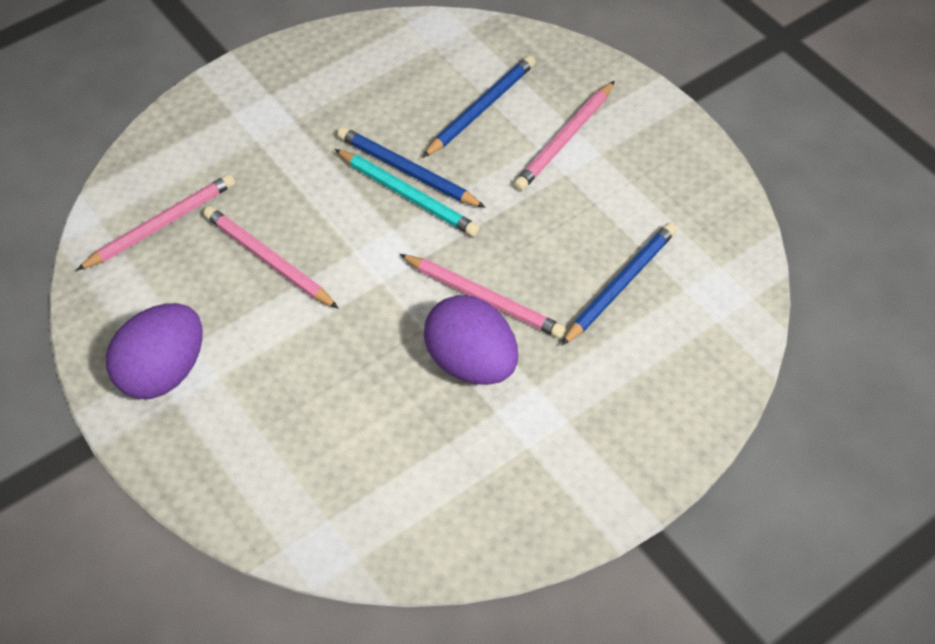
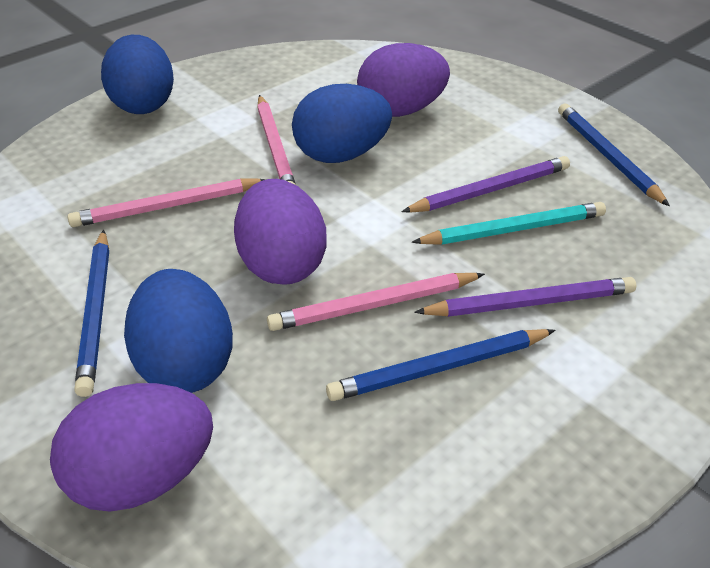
blue egg: none = 0 -> [101,35,174,114] [124,269,233,393] [292,84,392,163] = 3
pink pencil: [76,174,235,271] [203,206,339,309] [399,254,566,338] [514,81,615,191] = 4 -> [68,179,266,227] [257,95,296,185] [267,273,485,331] = 3
purple egg: [106,303,202,399] [424,295,518,385] = 2 -> [50,383,213,512] [234,179,327,285] [357,43,450,117] = 3
purple pencil: none = 0 -> [401,156,570,213] [414,277,636,317] = 2

